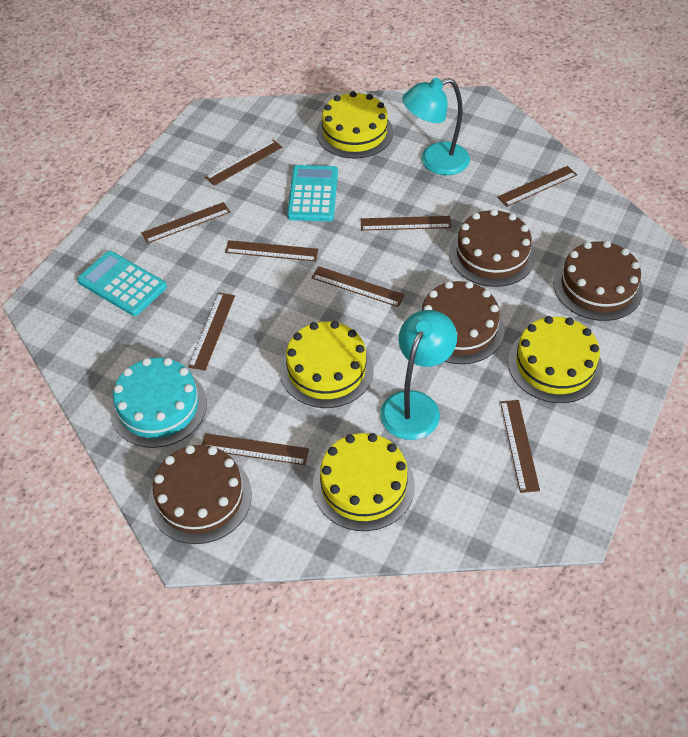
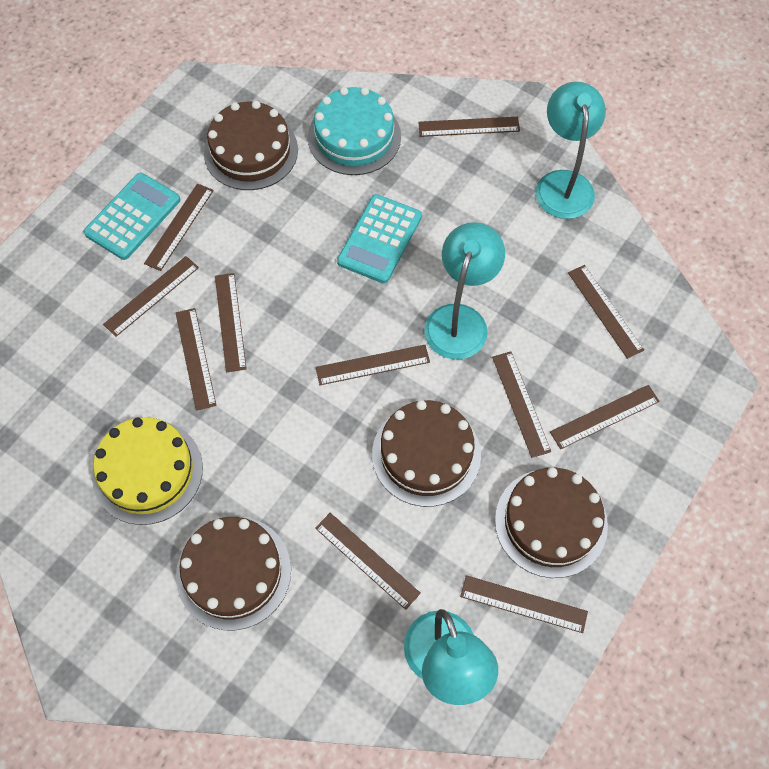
brown ruler: [141,202,230,244] [188,293,235,371] [202,433,309,465] [205,140,282,186] [225,240,318,261] [311,266,405,307] [361,216,452,231] [498,166,577,207] [500,400,540,493] = 9 -> [103,256,199,337] [144,184,214,271] [176,308,216,411] [215,273,247,372] [315,513,421,610] [316,345,430,385] [418,117,520,137] [460,575,588,633] [492,352,551,458] [550,385,660,449] [568,265,644,359] = 11
turquoise lamp: [380,310,457,440] [402,78,470,175] = 2 -> [404,609,498,705] [424,222,505,360] [536,82,606,219] = 3
yellow cake: [280,321,374,408] [313,433,415,531] [316,91,393,159] [508,316,603,403] = 4 -> [92,417,203,525] = 1

